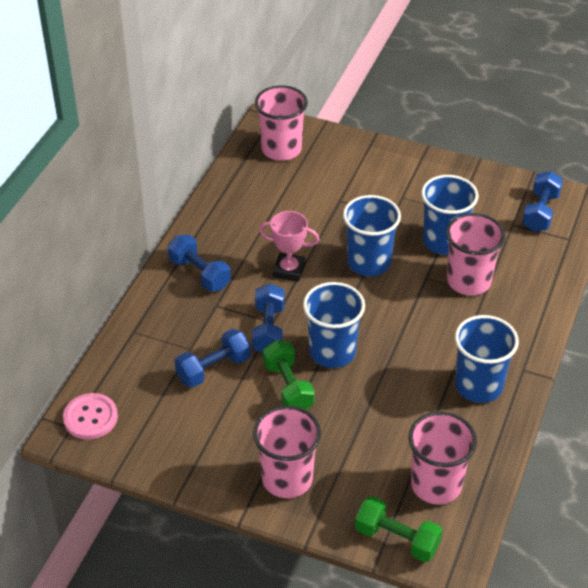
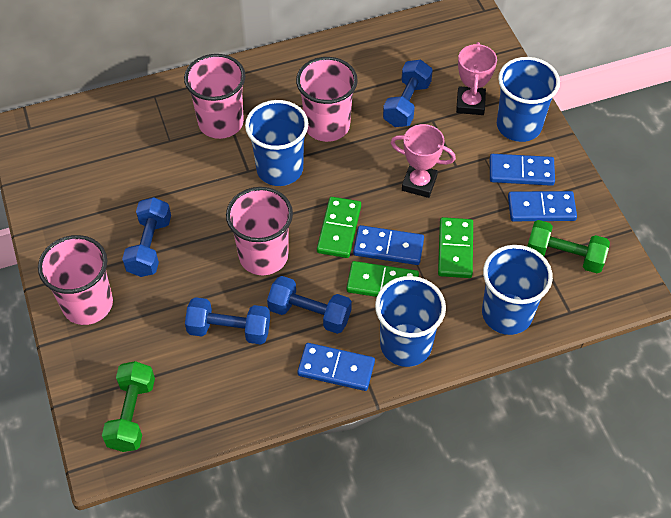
blue domino: none = 0 -> [298,343,375,391] [353,225,424,265] [490,154,555,186] [508,191,577,221] = 4
green domino: none = 0 -> [317,197,361,258] [347,261,419,297] [438,217,473,278] = 3
pink button: [63,393,118,440] = 1 -> none = 0
pink trophy: [259,211,320,282] = 1 -> [391,124,456,198] [456,42,497,115] = 2

